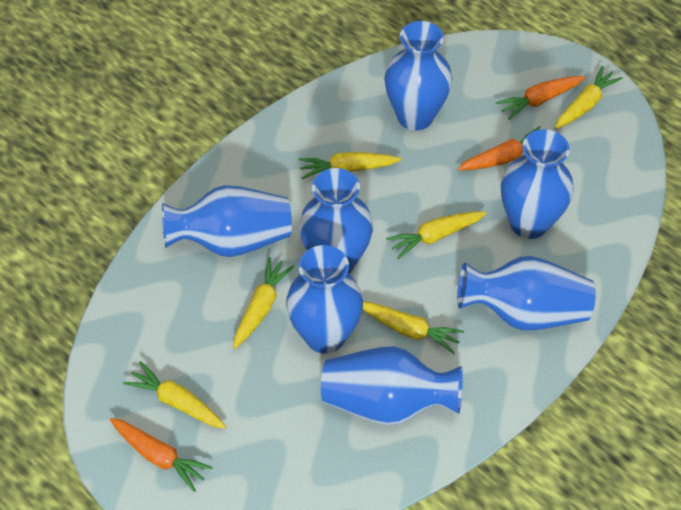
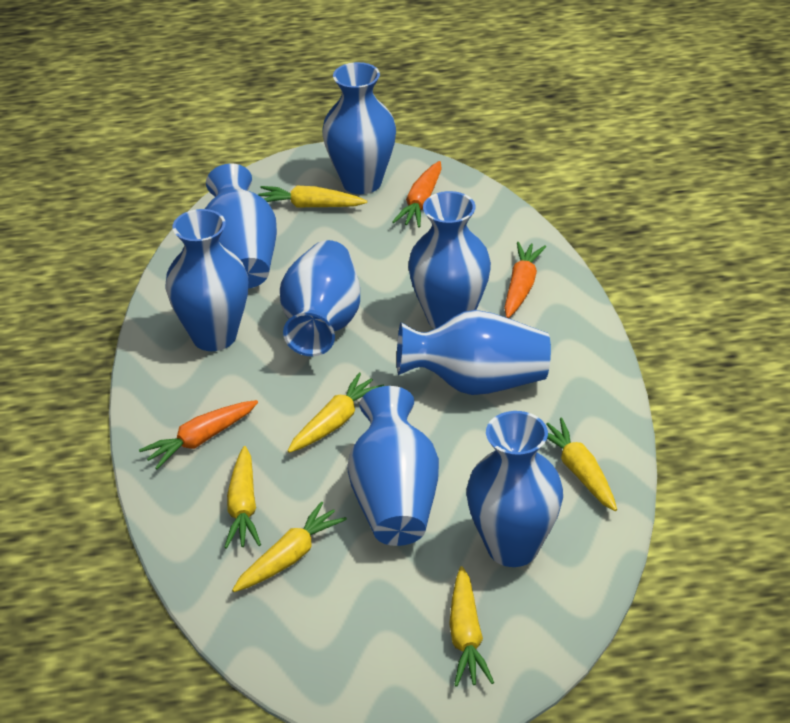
blue vase: [162,185,292,257] [286,245,363,354] [299,168,373,274] [321,346,463,425] [384,21,452,131] [457,256,596,330] [501,129,574,239] = 7 -> [166,209,248,351] [205,164,277,289] [280,240,360,356] [322,62,396,194] [347,386,439,546] [397,310,551,395] [408,191,491,329] [467,411,563,567] = 8

